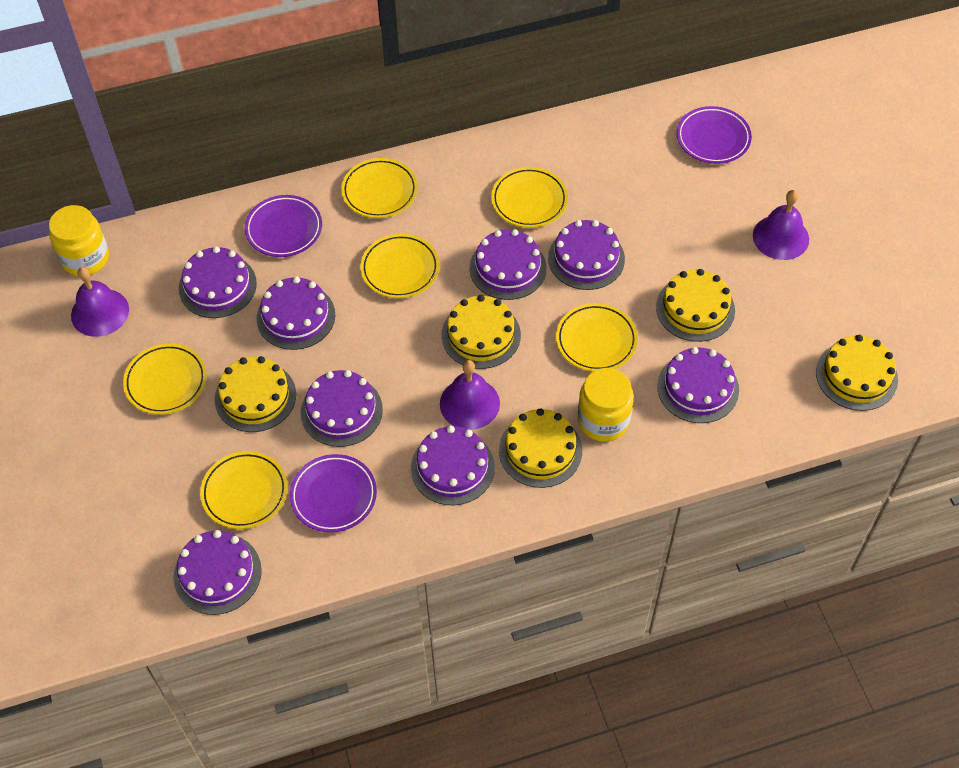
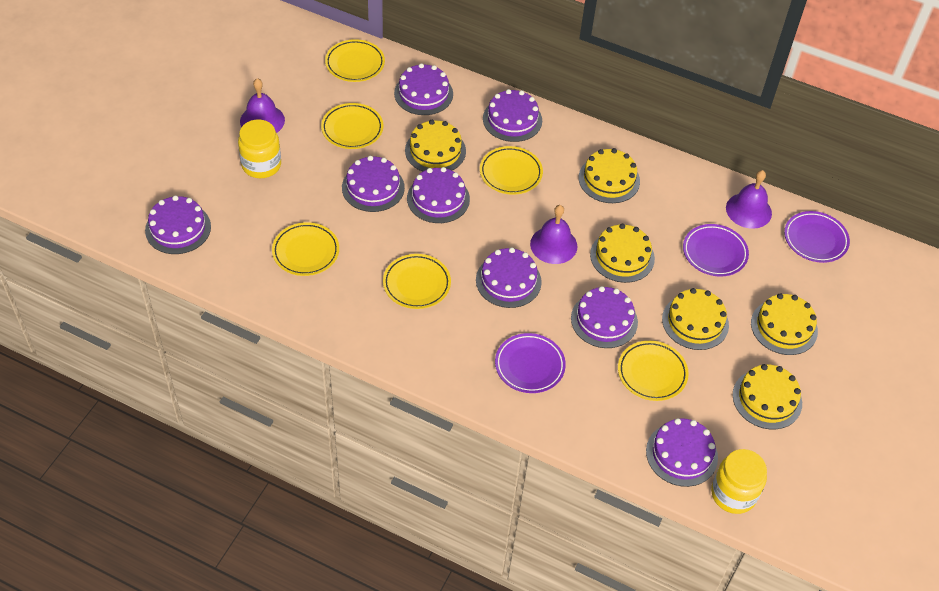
yellow cake: [215,356,296,432] [441,295,521,369] [499,408,582,488] [656,269,735,342] [816,335,898,411] = 5 -> [405,120,466,172] [579,148,640,203] [590,224,655,283] [662,288,729,350] [733,364,802,429] [751,293,818,355] = 6

